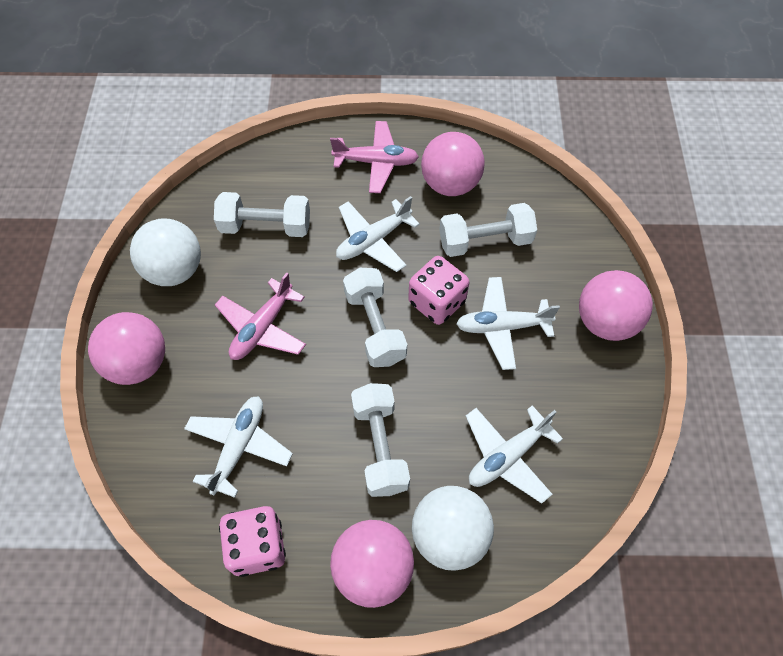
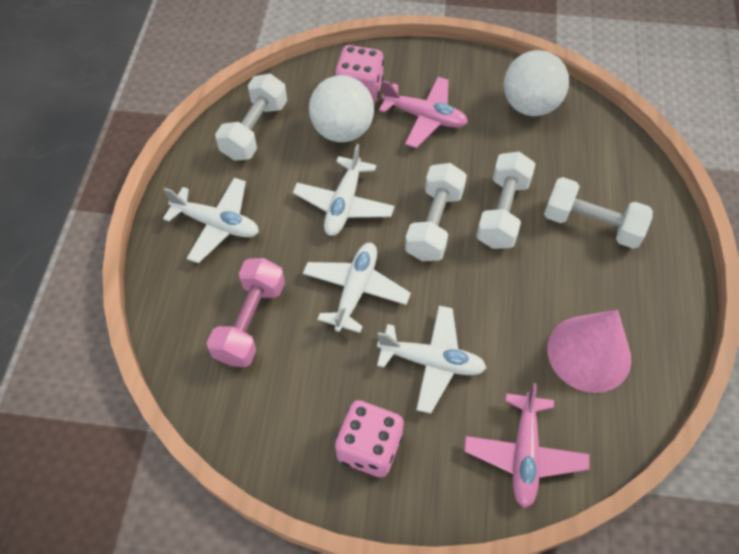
pink ball: [88,312,165,385] [330,520,414,608] [421,132,485,196] [579,270,653,341] = 4 -> none = 0
pink cone: none = 0 -> [547,310,631,393] = 1
pink dumbbell: none = 0 -> [207,258,285,367] = 1

